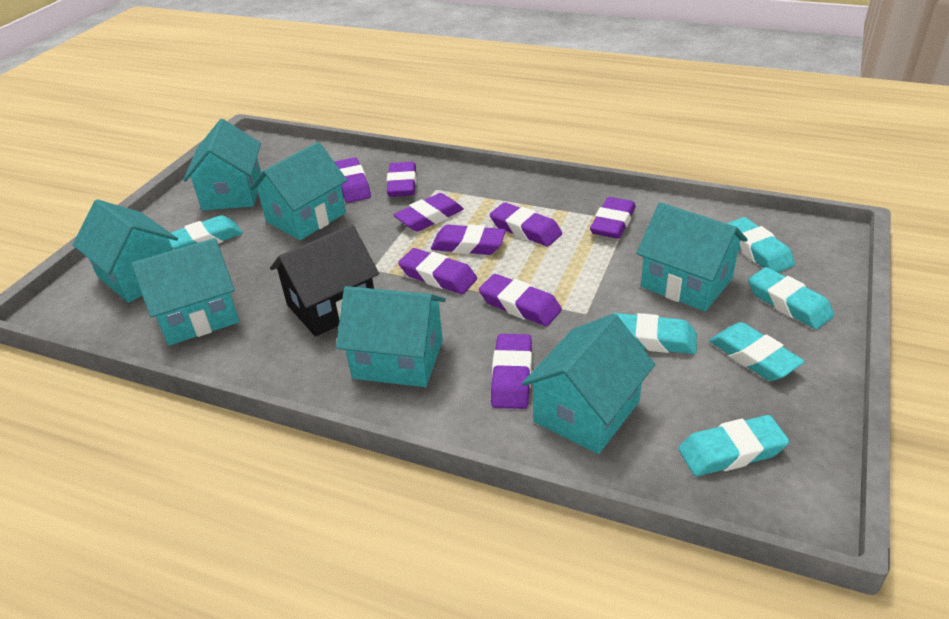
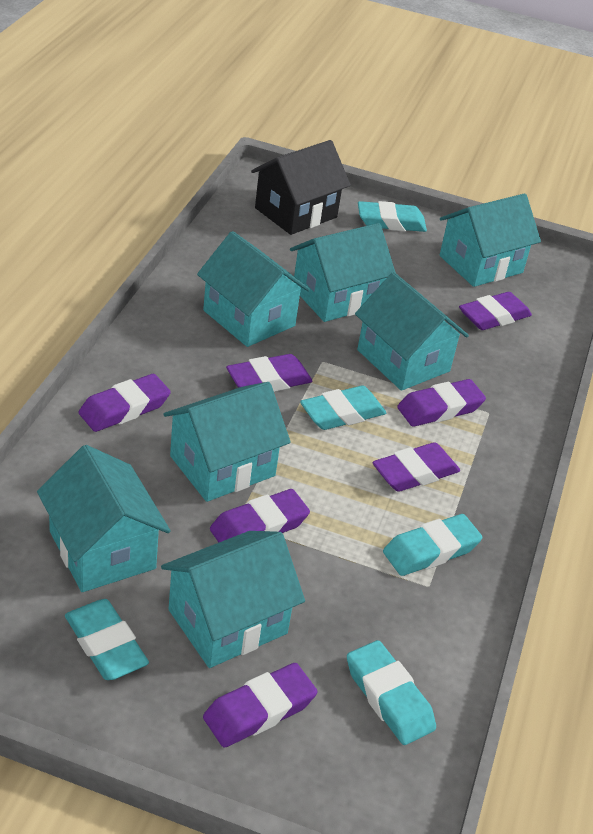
purple eraser: [335,157,371,203] [387,162,417,197] [393,193,464,232] [398,248,477,294] [431,225,506,255] [479,274,562,326] [490,202,562,246] [491,334,532,409] [590,197,636,239] = 9 -> [79,374,171,432] [203,663,317,748] [210,489,310,542] [226,354,313,392] [372,442,460,492] [397,379,486,427] [459,292,532,330] = 7
turquoise eraser: [169,215,243,250] [612,313,697,354] [678,415,789,476] [709,322,805,381] [727,217,795,272] [748,267,834,329] = 6 -> [65,599,149,680] [300,386,386,430] [347,640,436,745] [358,201,427,232] [383,514,482,576] = 5

